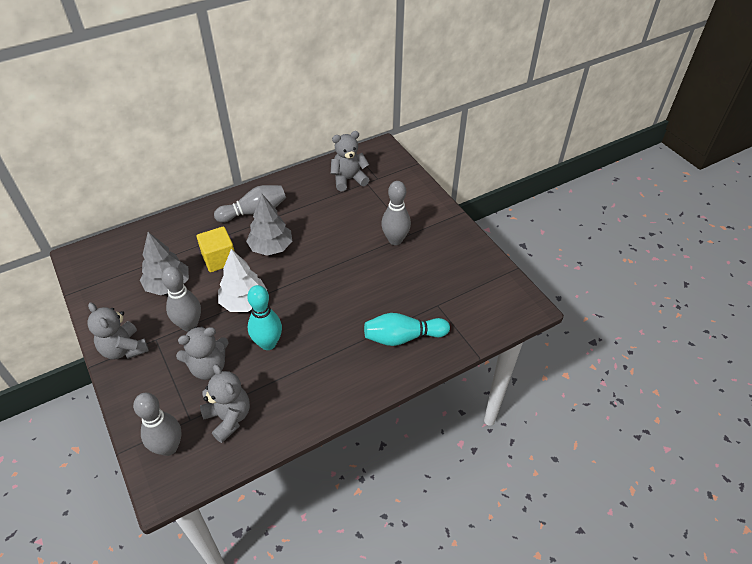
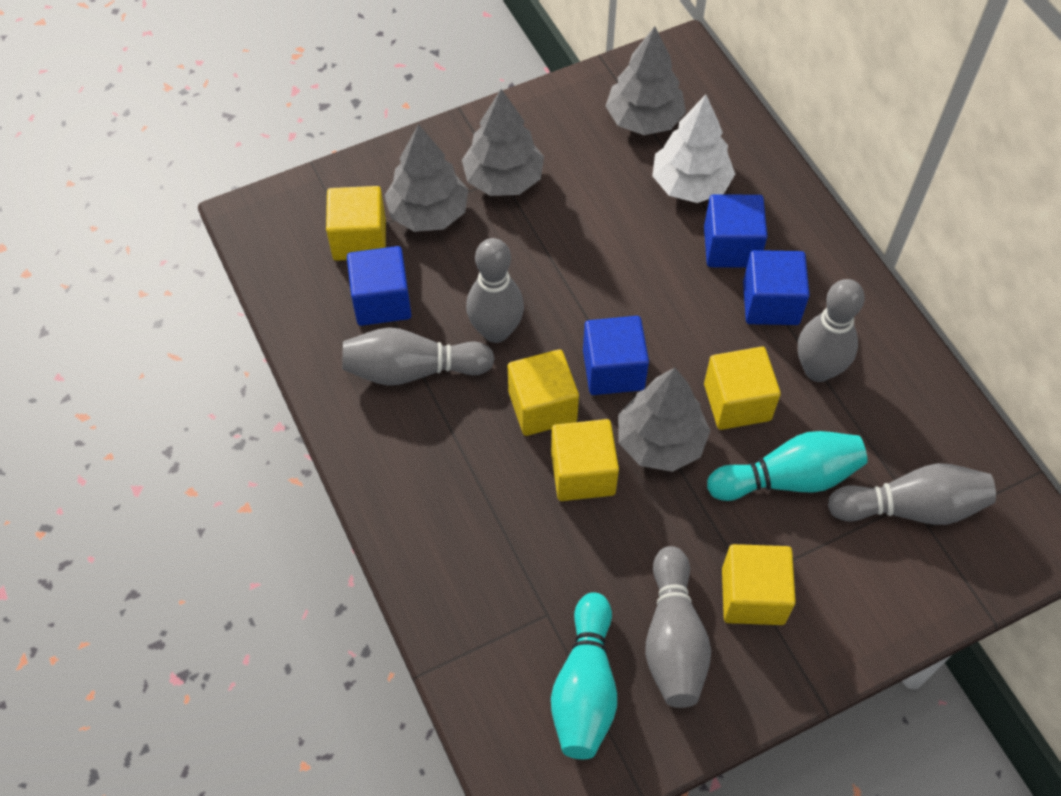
blue cube: none = 0 -> [347,246,411,326] [583,316,649,395] [704,195,767,268] [743,250,810,325] = 4
grey bowling pin: [133,393,182,456] [161,266,201,331] [214,185,286,223] [381,181,411,245] = 4 -> [342,327,494,386] [466,238,524,343] [645,546,711,708] [798,279,865,382] [828,463,996,525] = 5
grey teddy bear: [87,302,149,360] [176,326,229,380] [200,364,250,443] [331,131,369,191] = 4 -> none = 0
grey tree: [140,232,189,295] [246,194,292,256] = 2 -> [384,124,468,232] [462,89,544,196] [606,27,686,135] [618,368,711,472] = 4
yellow cube: [196,226,235,272] = 1 -> [326,186,386,261] [508,349,579,436] [551,419,619,501] [704,346,781,430] [722,544,796,625] = 5

